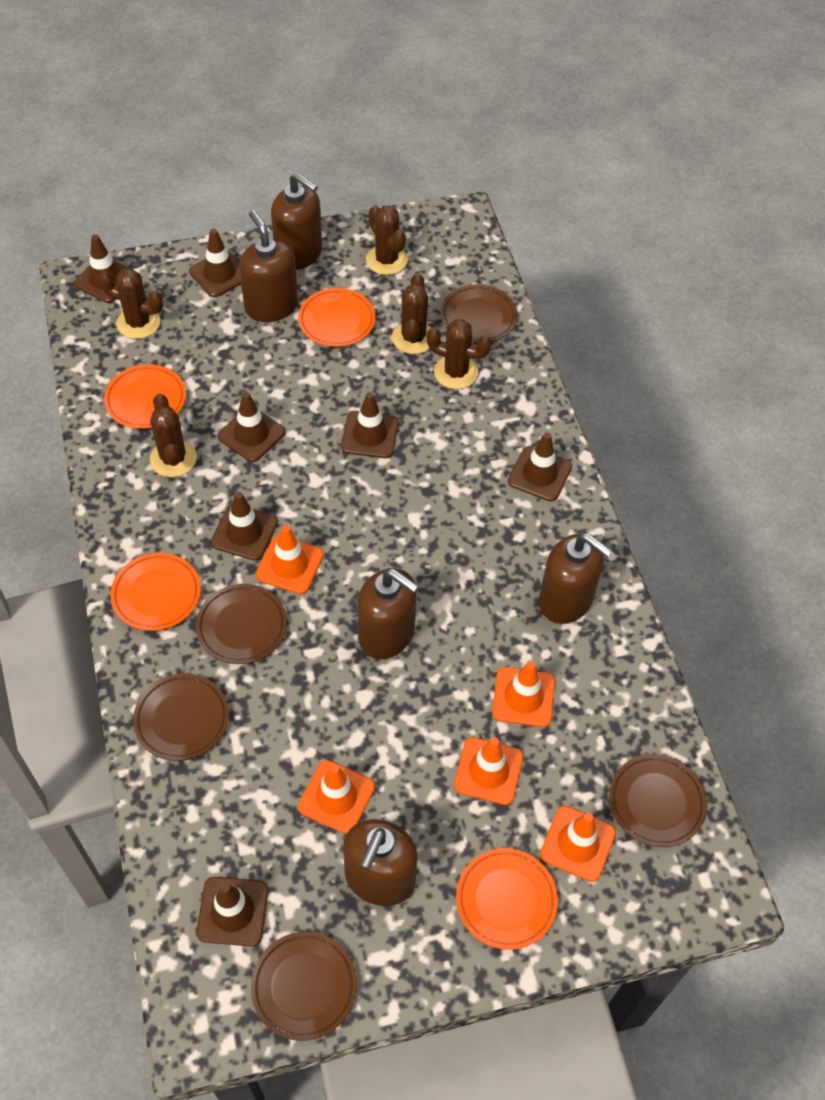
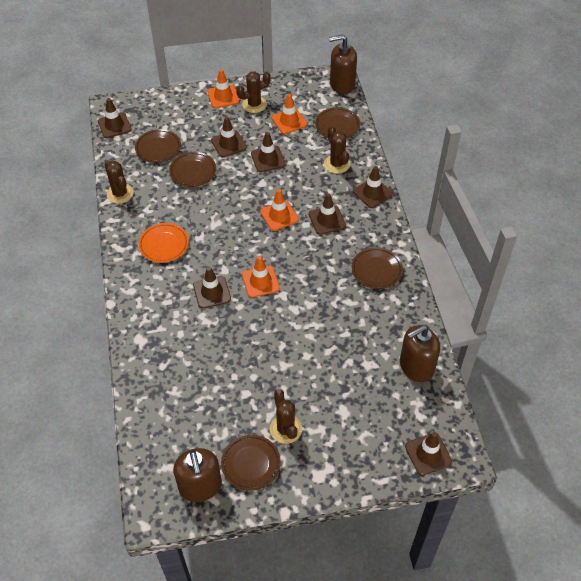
brown cactus: [99,268,163,339] [150,394,197,477] [366,205,408,275] [392,273,431,354] [427,319,492,389] = 5 -> [105,160,134,204] [236,71,271,113] [270,389,302,444] [324,126,350,174] = 4
brown soap dispenser: [239,210,298,322] [271,172,322,270] [343,819,417,906] [357,568,419,659] [539,533,612,624] = 5 -> [173,448,222,502] [329,35,357,94] [400,325,440,382] = 3
orange plate: [104,364,186,429] [110,553,201,631] [298,288,375,347] [456,848,558,950] = 4 -> [138,223,189,263] = 1
orange traffic cone: [256,525,324,594] [298,760,375,834] [454,737,523,805] [492,661,555,727] [540,806,616,882] = 5 -> [207,69,239,108] [242,256,280,298] [260,189,299,231] [272,94,307,134] = 4

